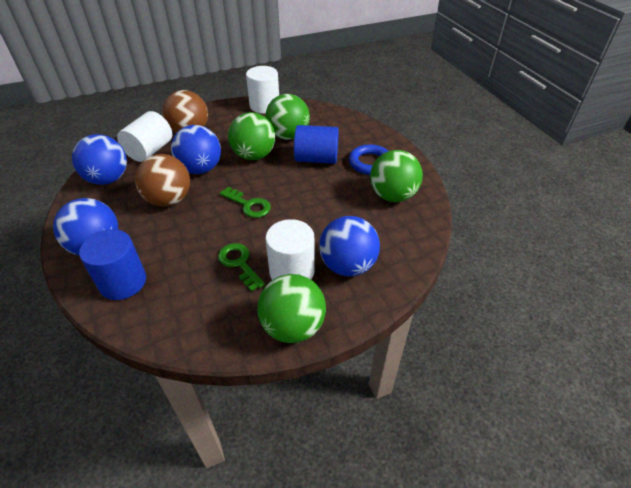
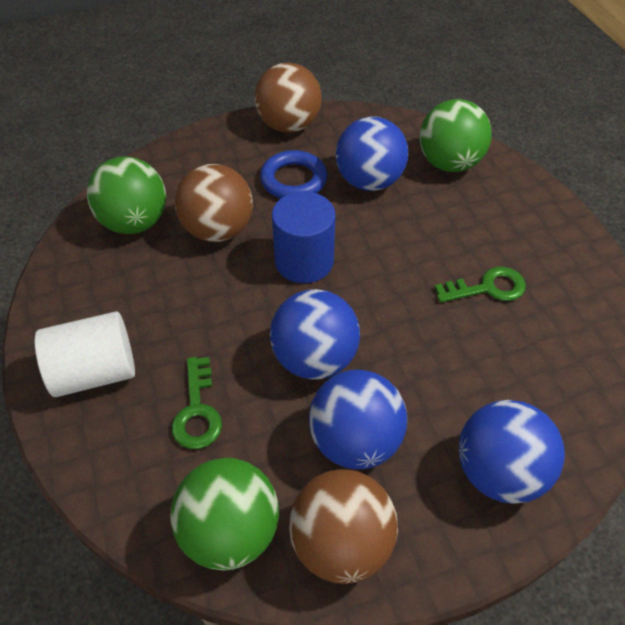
blue cylinder: [79,229,146,300] [294,125,339,164] = 2 -> [272,191,336,283] = 1
brown ball: [135,154,190,207] [162,90,208,133] = 2 -> [175,164,253,242] [255,63,322,133] [289,469,398,584] = 3
green ball: [228,112,275,160] [257,274,326,343] [266,94,310,140] [370,150,423,202] = 4 -> [87,157,166,234] [171,458,279,570] [419,99,492,172] = 3
white cylinder: [117,111,172,162] [246,66,279,114] [266,219,315,280] = 3 -> [35,312,135,397] = 1

